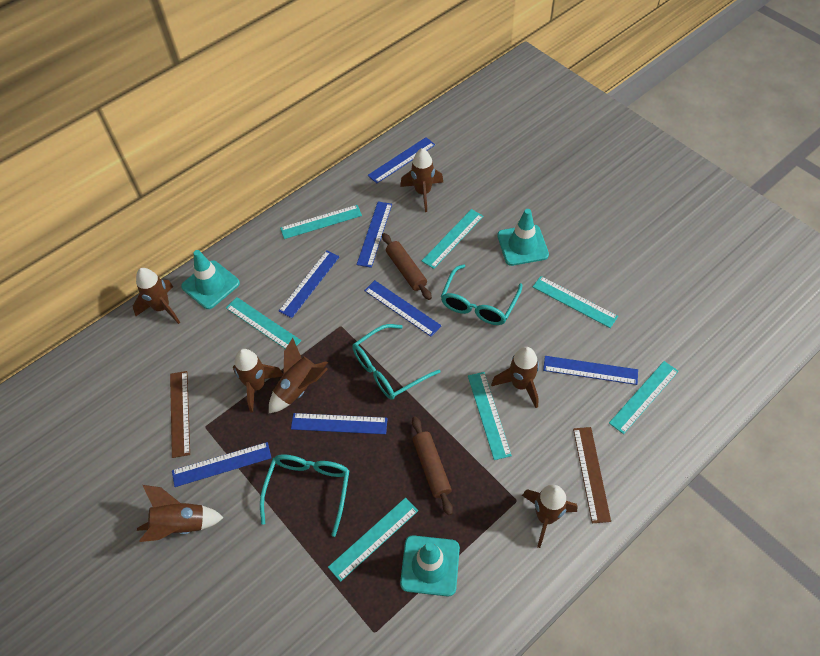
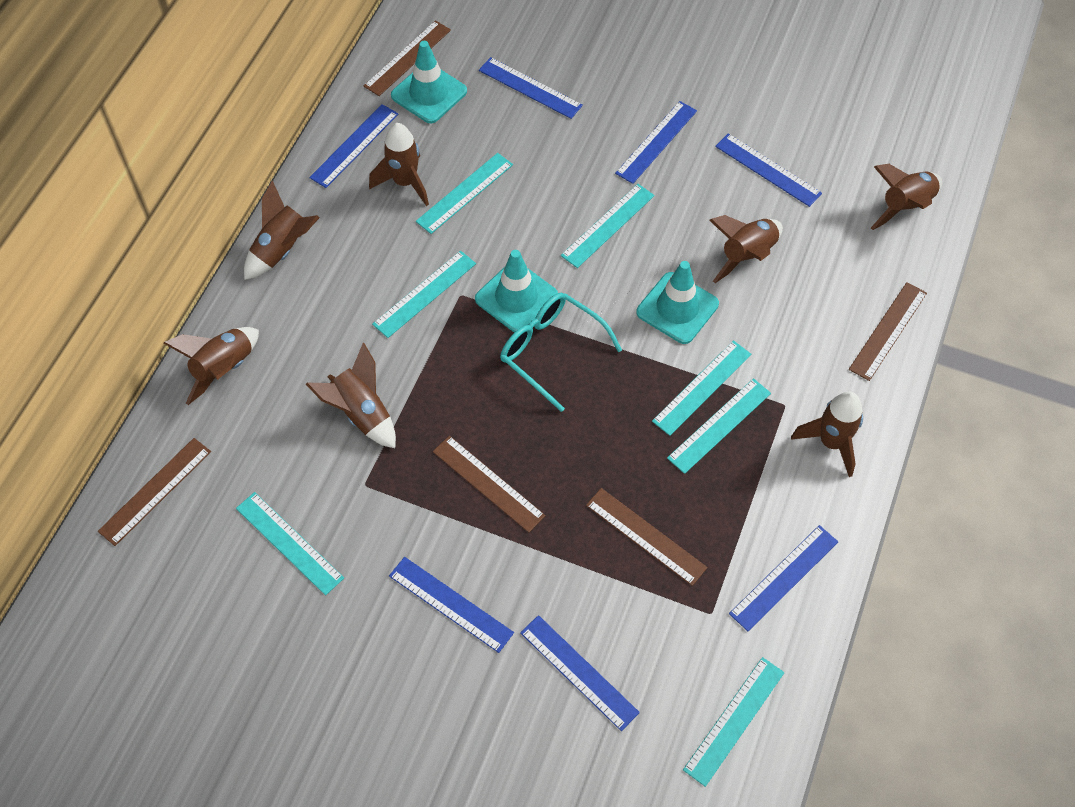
brown rolling pin: [382,233,432,300] [412,416,453,515] = 2 -> none = 0
brown ruler: [170,371,190,458] [573,427,611,523] = 2 -> [98,438,211,546] [364,20,451,96] [433,436,546,533] [586,488,708,586] [849,282,927,381] = 5
turquoise glasses: [260,454,349,537] [352,324,440,400] [441,264,523,325] = 3 -> [500,293,622,412] = 1

